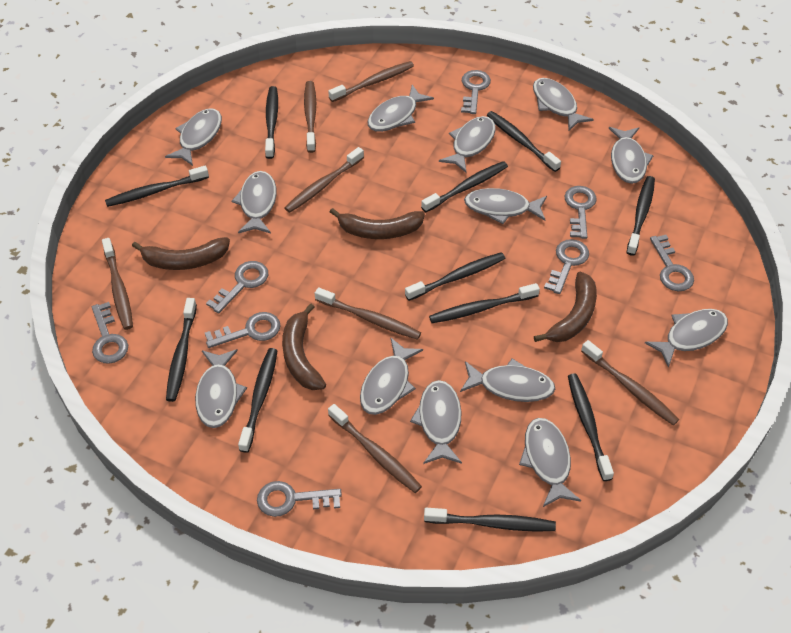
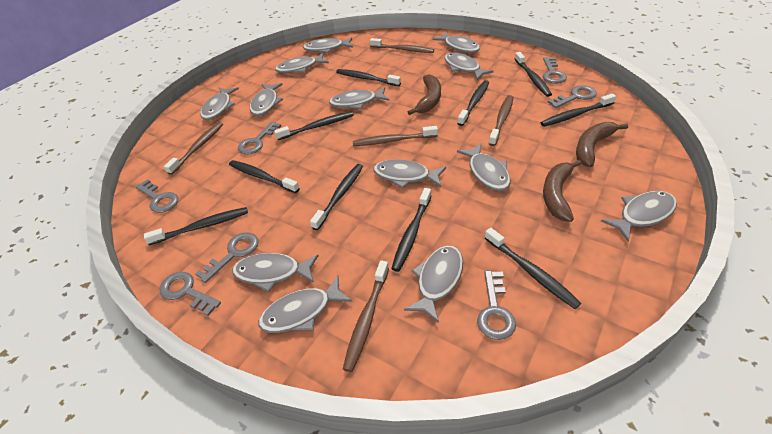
black toothbrush: [105,166,209,207] [166,298,197,402] [238,348,278,453] [265,86,278,159] [405,252,505,301] [421,161,508,212] [424,508,556,532] [429,283,540,323] [487,111,561,172] [568,373,614,481] [626,176,655,256] = 11 -> [144,207,248,245] [229,160,300,193] [274,111,354,140] [310,164,363,230] [336,69,401,86] [391,188,431,272] [457,80,489,126] [485,228,581,309] [515,52,552,97] [540,93,616,127] = 10
brown banana: [132,237,230,270] [282,303,326,390] [330,208,425,239] [534,272,597,342] = 4 -> [408,74,441,115] [543,160,581,222] [576,122,628,167] = 3
brown toothbrush: [102,238,133,330] [284,147,364,213] [304,81,316,153] [315,287,421,340] [328,61,414,102] [328,404,422,493] [581,340,679,426] = 7 -> [164,122,223,175] [343,260,389,372] [353,126,438,146] [370,38,434,53] [489,95,513,146] = 5
grey key: [92,302,128,364] [205,312,281,348] [206,261,268,314] [257,481,342,517] [461,70,491,114] [544,239,589,294] [564,186,597,239] [650,235,694,291] = 8 -> [135,179,178,213] [160,272,221,316] [195,232,259,283] [238,122,281,155] [477,270,516,340] [543,57,567,84] [548,85,596,108] = 7

